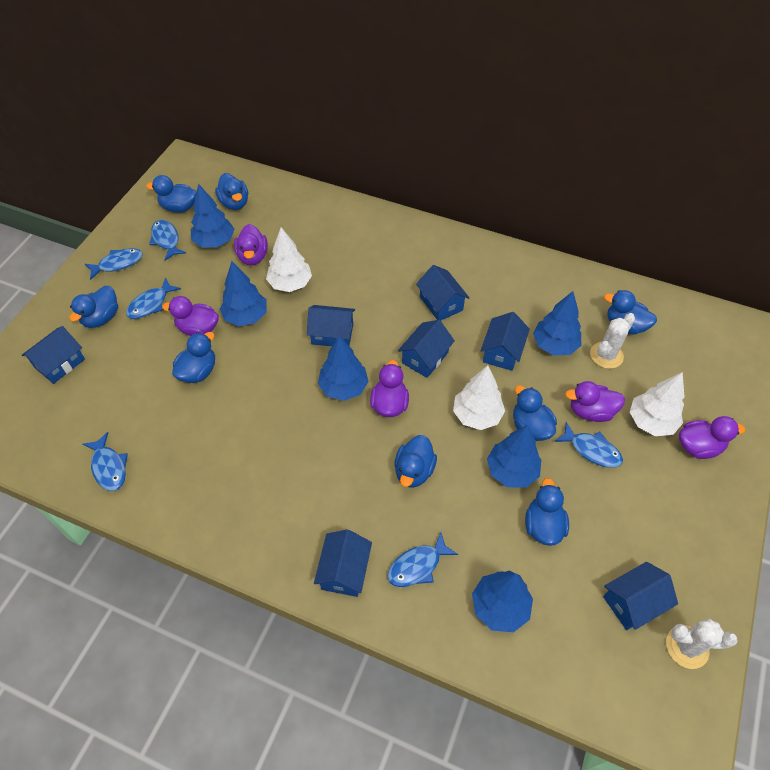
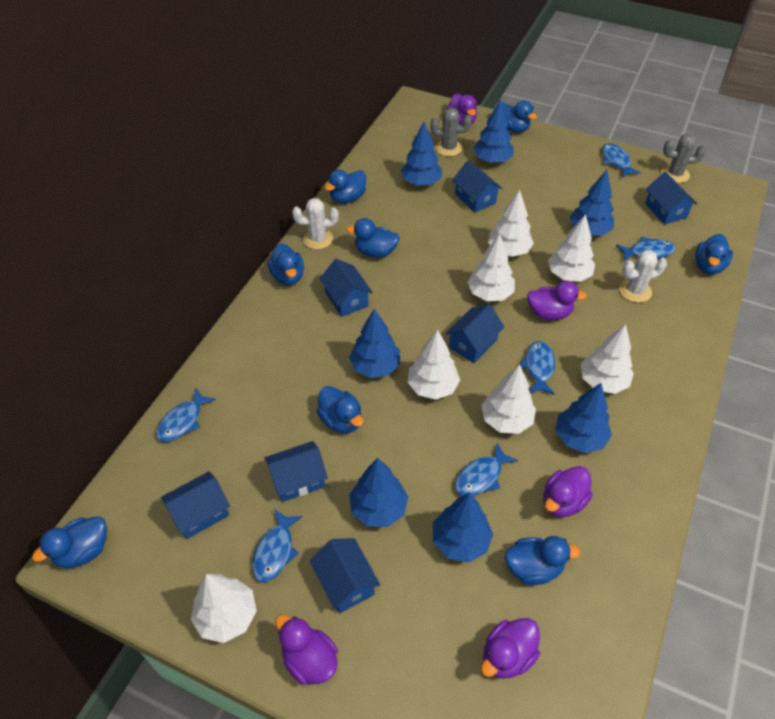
blue tree: [191,183,234,248] [220,261,267,326] [318,336,369,401] [472,571,533,632] [487,425,541,488] [533,291,581,355] = 6 -> [349,309,400,378] [349,458,408,527] [401,122,442,186] [433,493,493,563] [473,99,513,164] [555,383,612,453] [569,170,614,235] = 7
grey cactus: none = 0 -> [430,108,472,156] [661,134,706,183] = 2
white tree: [266,227,312,292] [453,365,505,430] [630,372,684,436] = 3 -> [191,574,257,643] [408,329,460,400] [468,234,515,301] [481,364,536,434] [488,190,534,257] [548,214,595,282] [581,324,634,394] = 7

